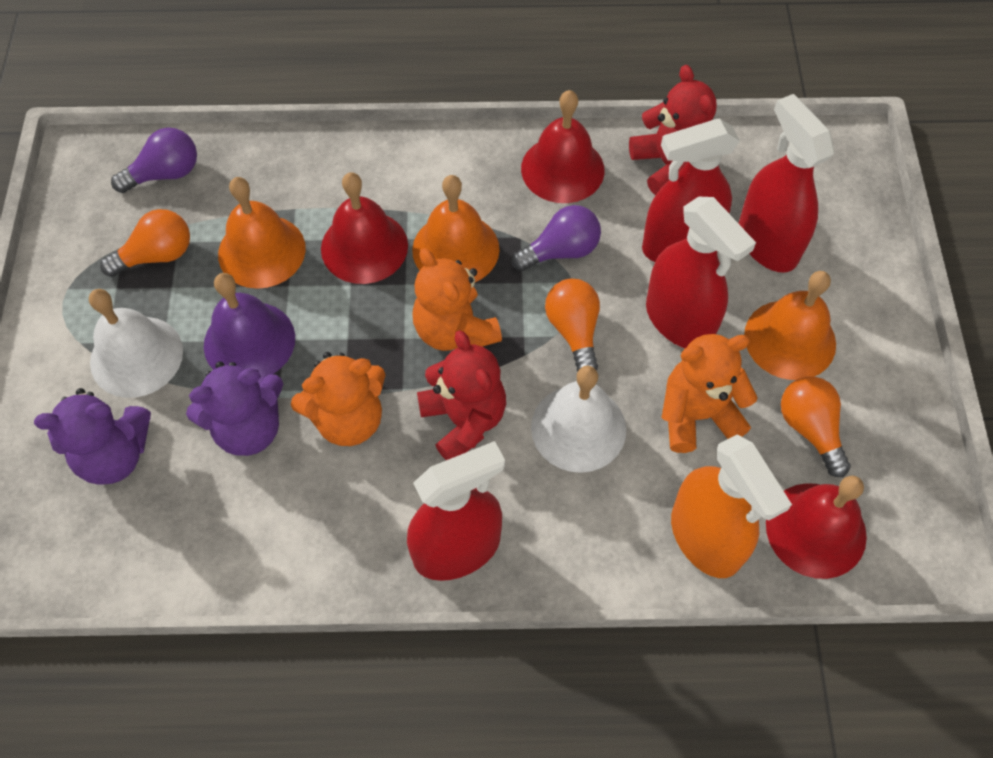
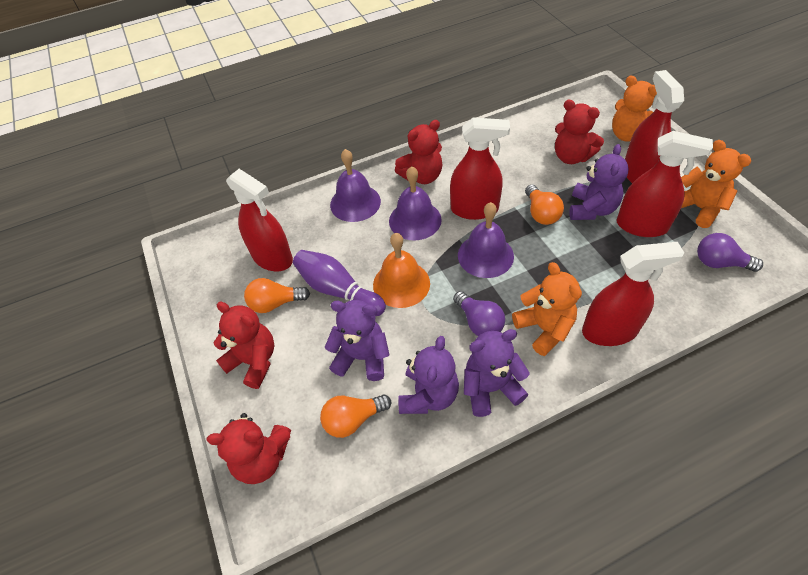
orange bell: [218,177,306,289] [412,175,500,282] [744,271,836,380] = 3 -> [373,233,430,308] = 1
orange spray bottle: [671,435,792,578] = 1 -> none = 0
purple bell: [204,273,295,377] = 1 -> [330,149,381,222] [389,166,442,240] [458,202,514,278] = 3
purple bowling pin: none = 0 -> [293,250,386,316] = 1
purple teddy bear: [34,388,151,485] [186,361,283,456] = 2 -> [325,300,389,381] [399,336,459,414] [464,329,530,417] [569,144,629,220] = 4
red bell: [321,172,408,284] [521,90,604,203] [766,476,867,579] = 3 -> none = 0
red spray bottle: [407,441,505,581] [642,119,740,262] [646,196,756,348] [738,94,834,272] = 4 -> [226,169,293,271] [450,117,510,220] [582,242,684,346] [617,131,713,237] [625,70,684,183] = 5
red teddy bear: [417,330,506,460] [629,65,716,196] = 2 -> [206,413,291,484] [213,302,274,389] [395,120,442,184] [555,100,604,164] = 4
white bell: [89,289,183,398] [531,365,626,473] = 2 -> none = 0

